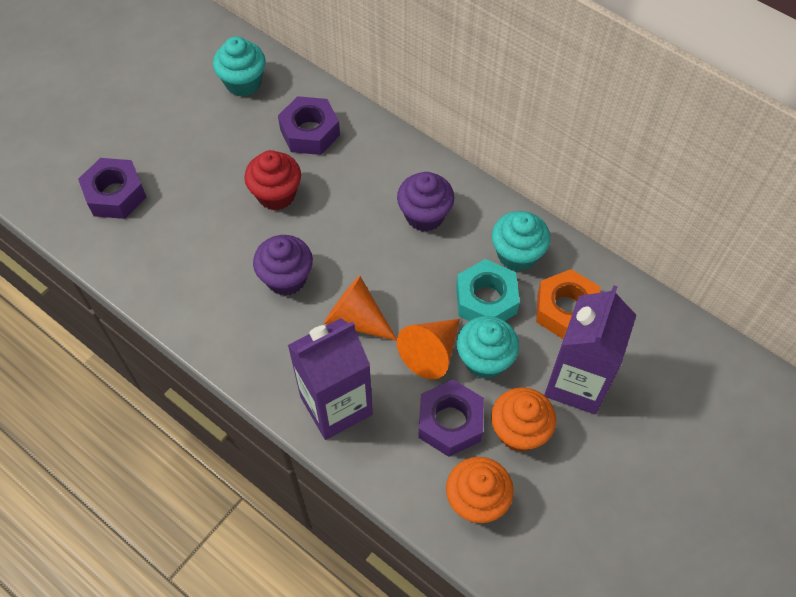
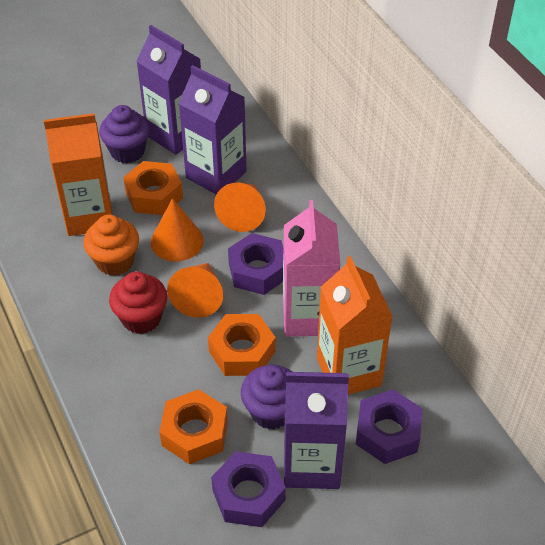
orange carton: none = 0 -> [44,113,112,236] [317,256,393,395] = 2
orange cone: [324,275,397,341] [397,319,460,379] = 2 -> [151,198,204,262] [167,263,223,318] [214,183,266,232] = 3
orange cupcake: [446,457,514,523] [491,387,556,452] = 2 -> [84,215,139,276] = 1
orange nut: [536,269,600,339] = 1 -> [123,161,183,215] [159,389,228,464] [208,314,276,376] = 3
pink carton: none = 0 -> [283,200,340,337] = 1
purple carton: [288,318,373,440] [544,285,636,414] = 2 -> [136,25,201,155] [178,65,247,194] [284,372,349,489] = 3
turquoise cupcake: [213,36,266,97] [457,316,519,379] [492,211,550,271] = 3 -> none = 0
turquoise nut: [456,259,520,321] = 1 -> none = 0

